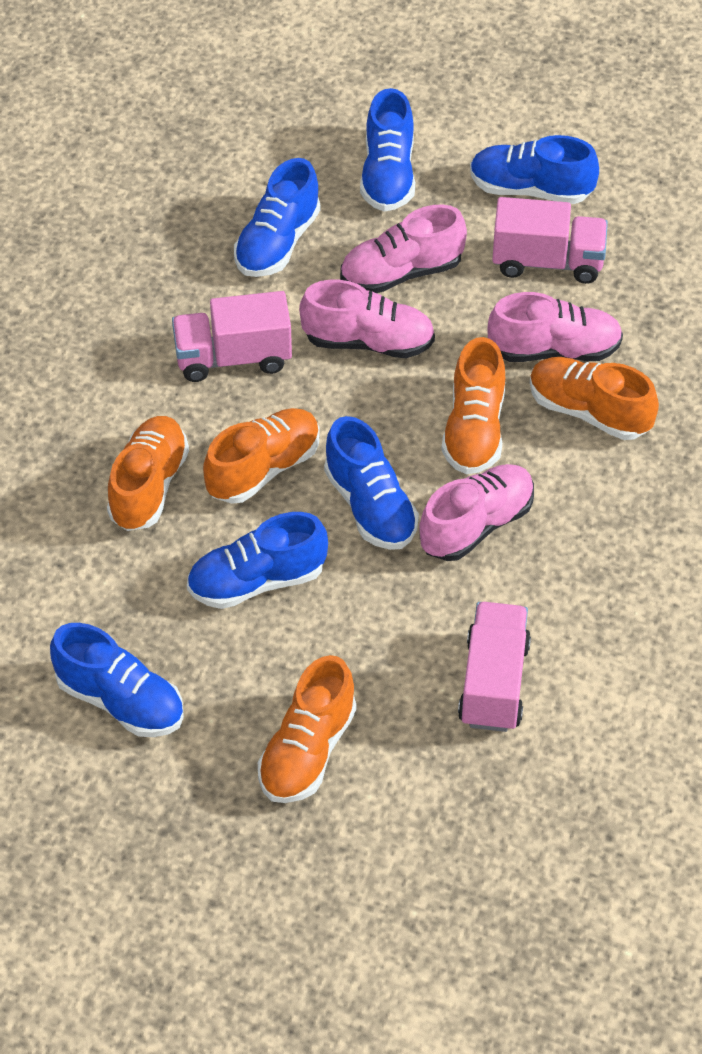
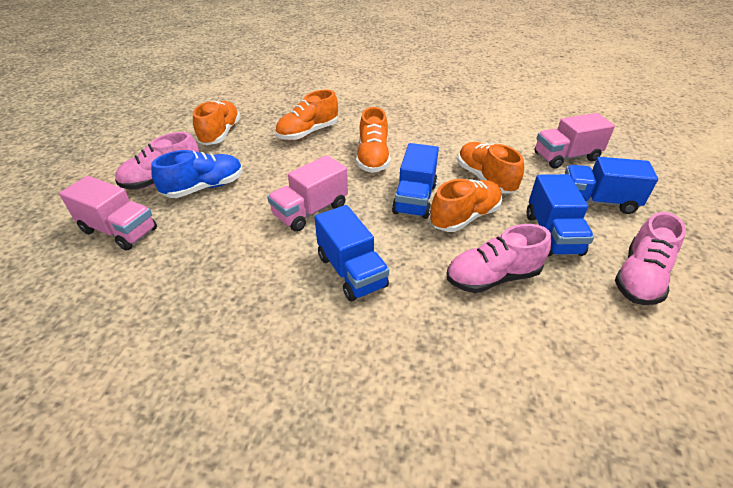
blue shoe: [50,623,184,737] [187,512,328,609] [234,158,320,277] [324,416,419,550] [360,88,415,212] [470,135,599,204] = 6 -> [151,150,243,198] = 1
blue truck: none = 0 -> [315,205,389,302] [392,143,439,219] [527,174,594,256] [565,157,658,214] = 4
pink shoe: [299,280,435,358] [340,204,467,293] [419,464,534,561] [487,292,623,362] = 4 -> [115,132,199,190] [447,224,551,293] [615,212,686,305] = 3

